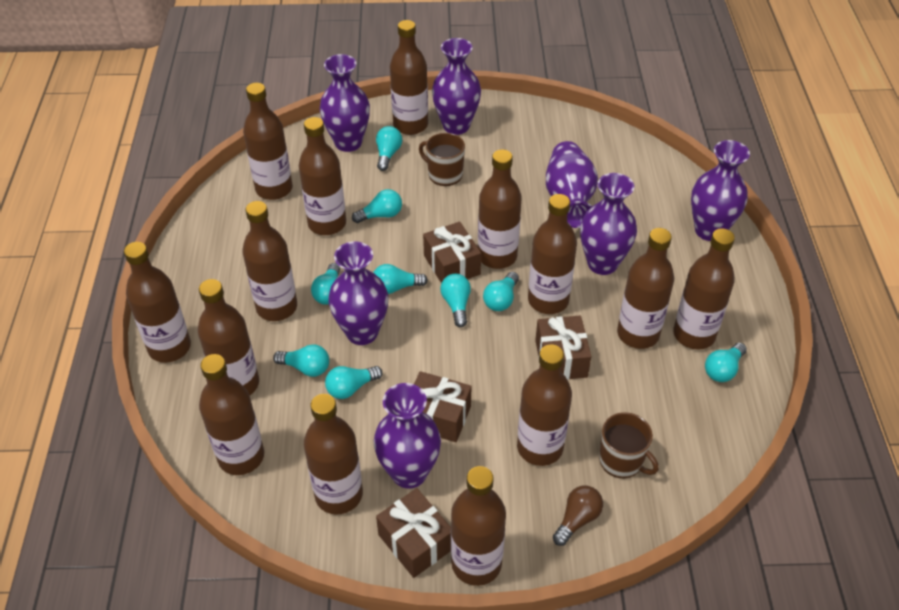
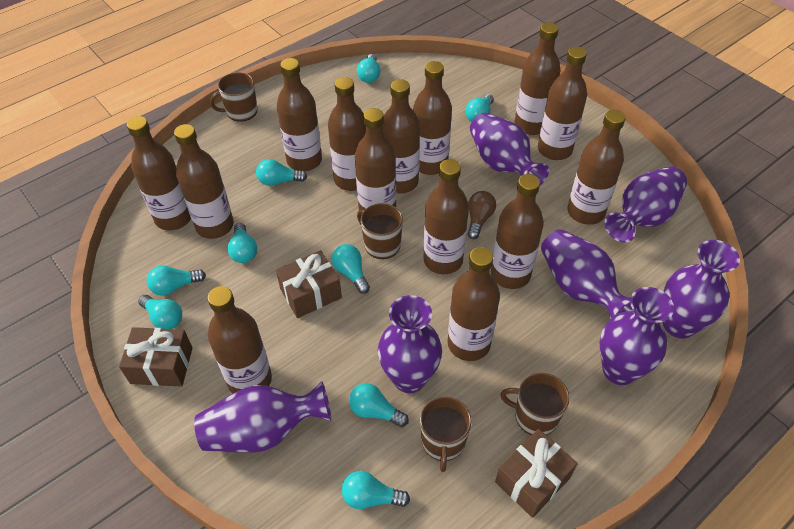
brown gift: [376,488,451,578] [414,371,471,442] [423,222,481,283] [535,316,591,380] = 4 -> [119,327,193,387] [276,250,342,318] [495,429,578,518] = 3
brown mug: [419,133,465,186] [599,412,659,478] = 2 -> [210,72,258,122] [357,203,403,259] [420,396,472,472] [500,373,570,435] = 4

